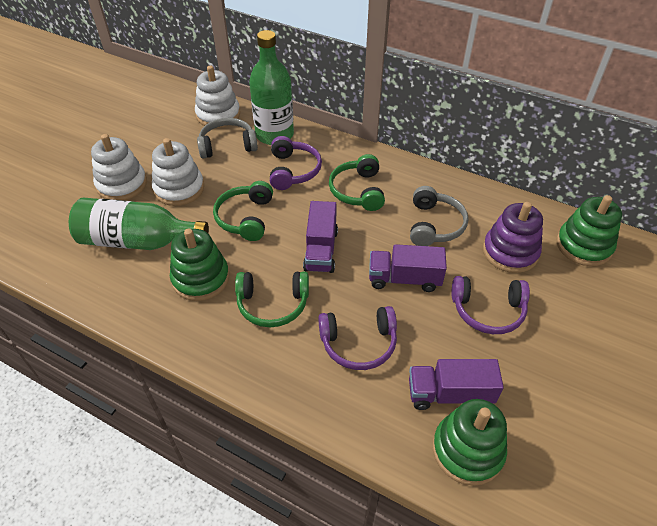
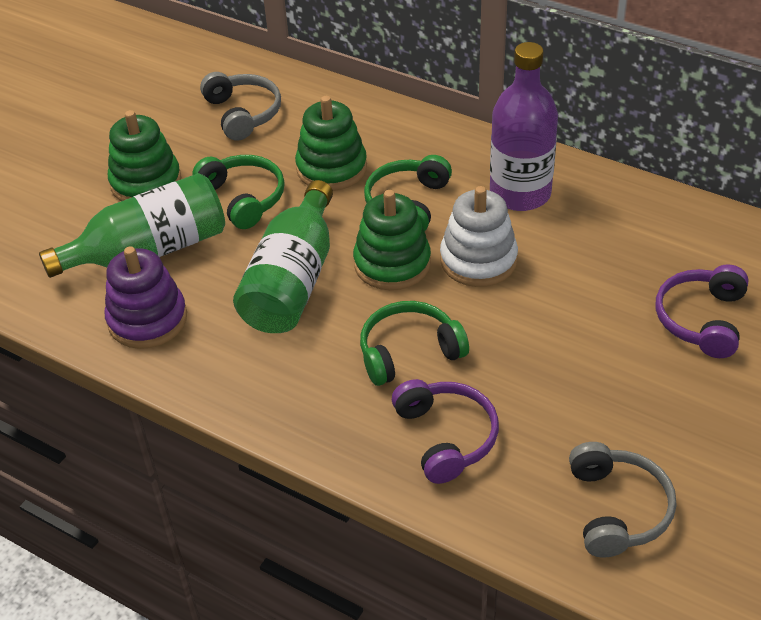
purple bottle: none = 0 -> [490,42,558,211] = 1
purple headphones: [270,136,322,190] [318,306,397,370] [452,276,530,334] = 3 -> [392,379,499,484] [655,264,749,358] = 2
purple truck: [303,201,338,273] [369,244,447,292] [409,359,504,410] = 3 -> none = 0
white stacking toy: [91,134,147,201] [152,138,204,206] [195,65,240,128] = 3 -> [440,186,518,287] = 1

